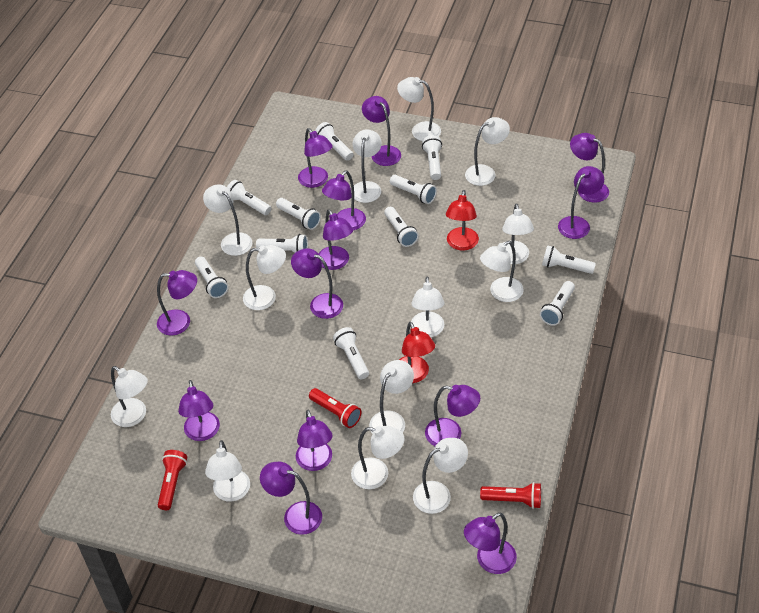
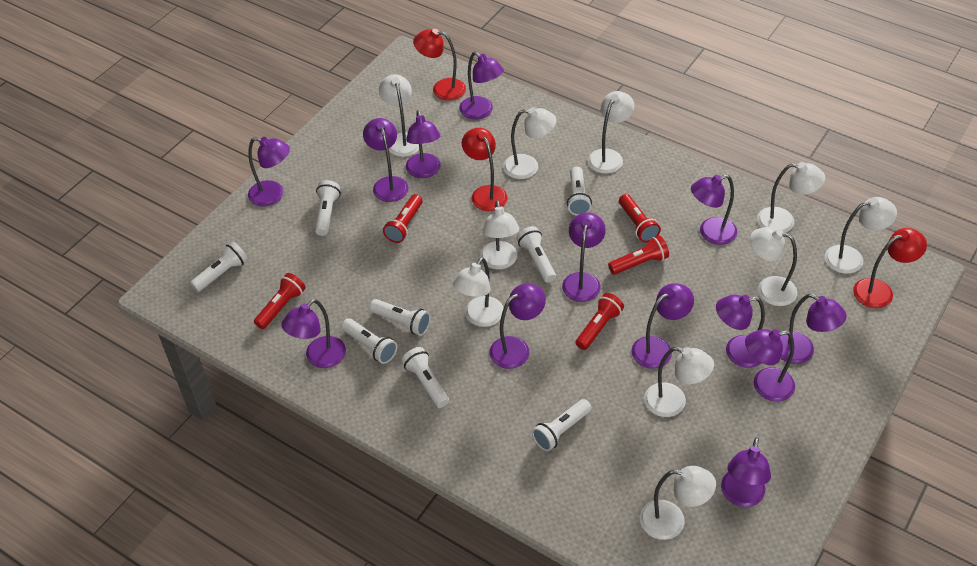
red flashlight: [158,450,187,510] [309,388,362,428] [480,482,541,509] = 3 -> [254,273,306,329] [383,194,423,243] [576,293,624,350] [608,235,669,275] [619,194,661,242] = 5
red lamp: [399,322,435,383] [446,190,479,250] = 2 -> [413,29,466,101] [462,128,507,211] [853,228,927,308] = 3
white flashlight: [195,257,228,298] [227,180,271,215] [256,234,308,253] [276,198,321,230] [315,122,353,161] [333,327,369,379] [384,207,419,247] [390,175,437,204] [422,135,442,180] [540,281,575,326] [542,245,596,274] = 11 -> [190,242,248,292] [315,180,341,236] [341,318,397,364] [369,299,431,336] [402,347,449,408] [516,226,556,283] [532,399,591,451] [567,166,592,216] = 8
white lamp: [111,366,148,427] [203,184,252,256] [205,440,250,502] [243,245,286,310] [351,129,382,203] [351,426,405,489] [369,360,414,434] [397,77,441,141] [411,276,445,337] [413,438,468,514] [465,117,510,186] [480,241,524,302] [502,203,534,264] = 13 -> [379,74,419,157] [453,257,504,327] [480,200,519,269] [503,107,557,179] [588,91,634,174] [640,466,716,540] [644,347,714,417] [750,227,797,306] [757,162,825,233] [825,197,897,274] = 10

